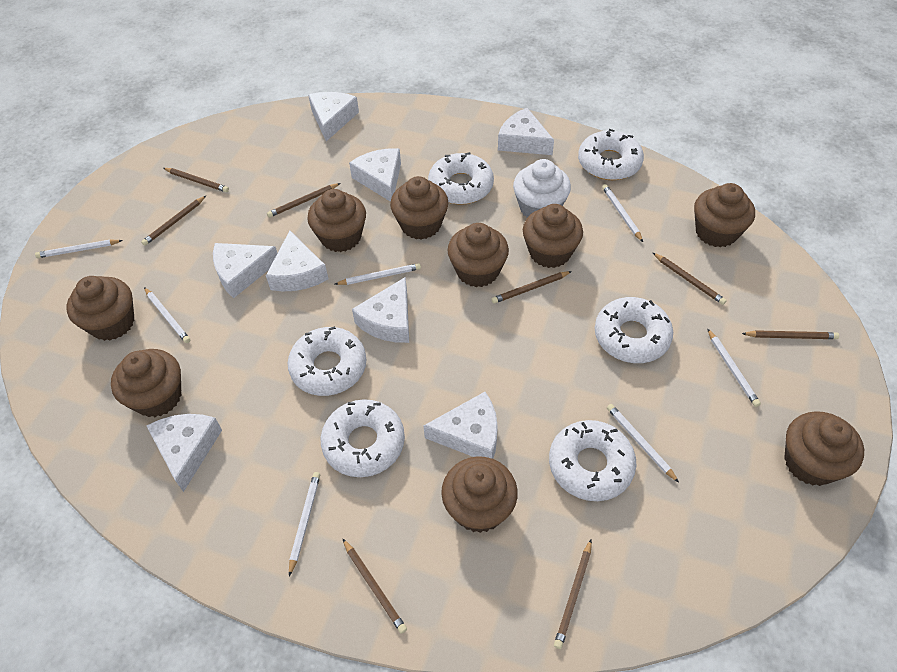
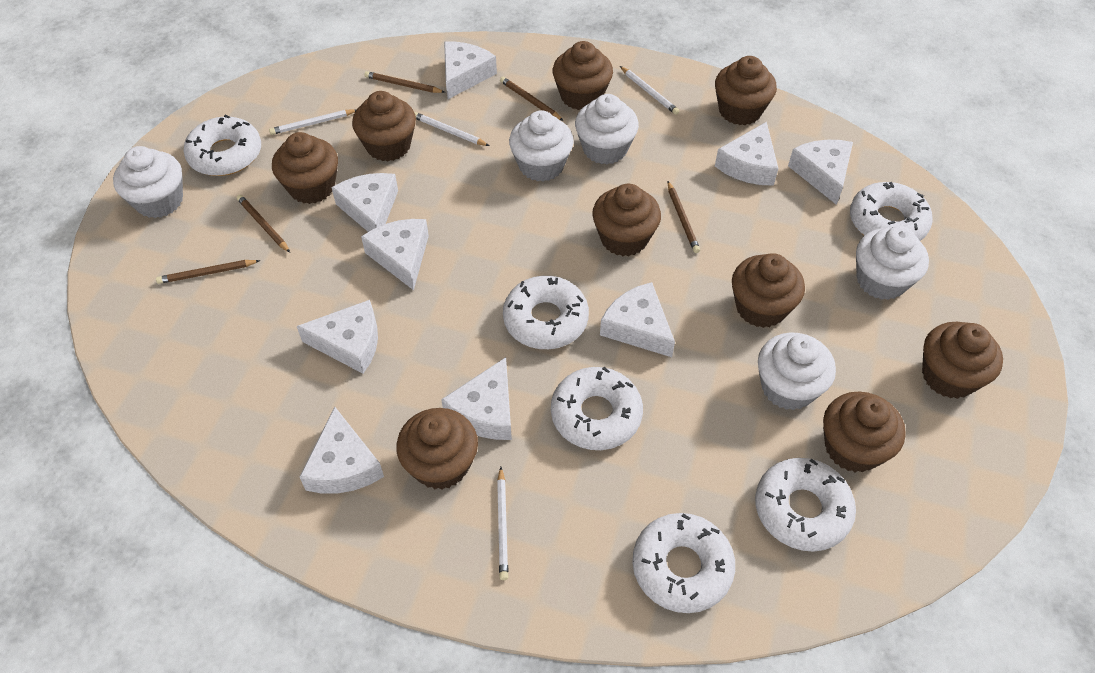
brown pencil: [141,196,206,246] [163,168,229,192] [267,183,340,218] [343,539,407,634] [491,271,572,304] [554,540,592,649] [653,253,727,305] [741,330,839,339] = 8 -> [156,260,260,284] [237,195,290,253] [364,71,445,93] [500,77,563,121] [668,181,700,253] = 5
white cheese: [146,414,222,492] [213,243,277,298] [266,231,328,291] [308,92,359,141] [349,148,401,202] [352,277,409,343] [424,392,498,459] [498,108,554,155] = 8 -> [297,300,378,374] [300,407,384,493] [331,173,398,232] [361,219,429,290] [441,357,512,440] [444,42,497,99] [600,282,675,357] [715,122,778,186] [788,140,853,205] = 9
white cupcake: [513,159,571,218] = 1 -> [113,146,183,218] [509,110,574,182] [575,94,639,164] [758,332,836,410] [856,226,929,300] = 5
white pencil: [35,240,123,258] [144,287,190,343] [289,472,320,577] [335,263,421,285] [602,184,643,242] [607,404,679,483] [707,328,761,407] = 7 -> [269,109,356,135] [414,112,489,146] [497,467,508,580] [620,66,679,115] = 4

